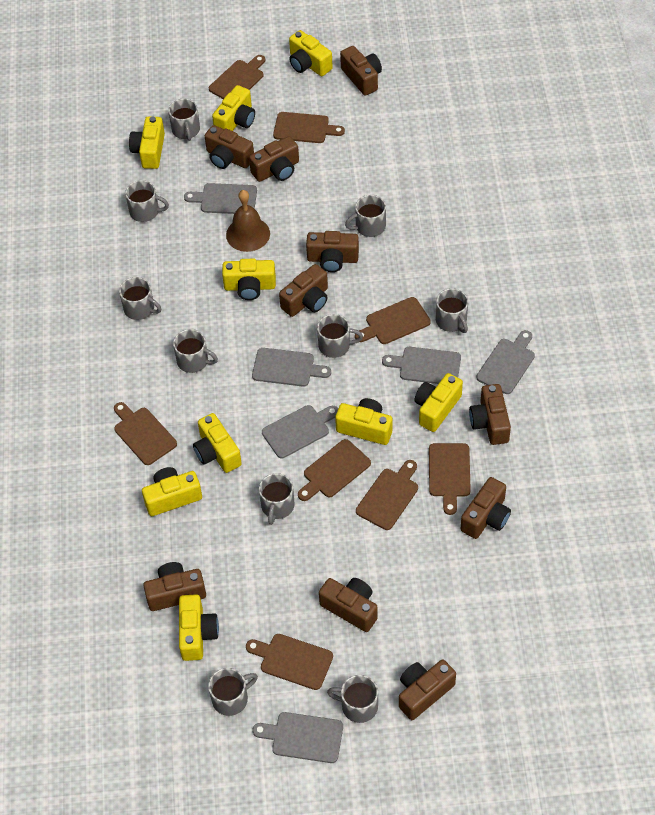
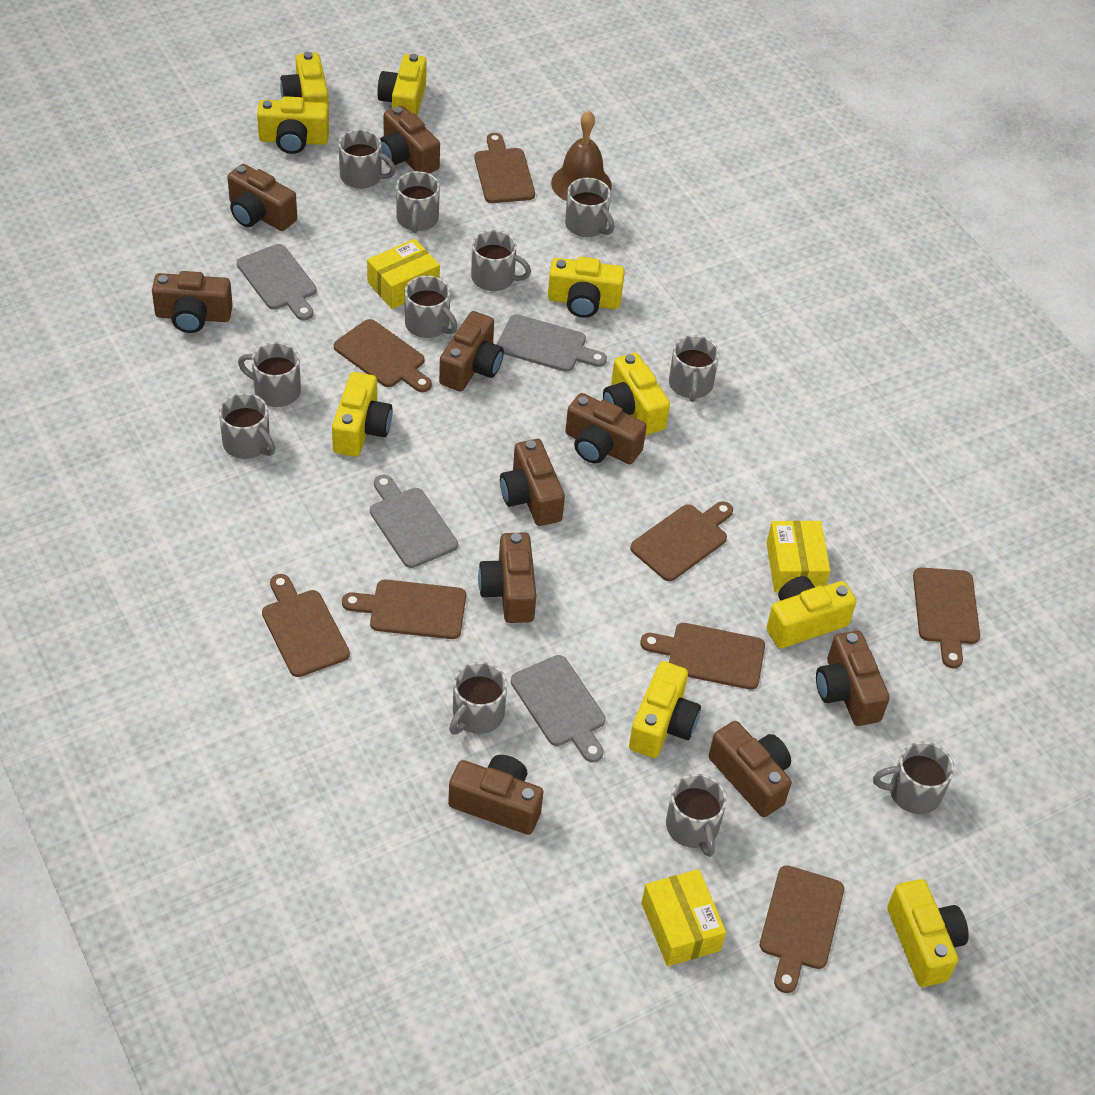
grey cutting board: [184,183,257,214] [252,348,331,387] [253,712,343,763] [262,405,338,458] [382,347,461,384] [476,330,535,394] = 6 -> [237,244,317,320] [370,475,458,568] [497,314,607,372] [511,655,606,763] = 4
grey mug: [119,277,161,320] [125,180,169,222] [168,99,200,141] [173,329,218,373] [208,668,258,716] [259,473,295,525] [317,314,363,358] [327,675,378,723] [345,195,386,237] [436,288,468,333] = 10 -> [219,393,275,459] [238,342,301,407] [338,129,396,189] [396,171,440,233] [405,275,458,338] [449,662,507,734] [471,230,531,291] [565,178,614,237] [666,774,727,857] [669,335,720,402] [873,741,954,814] = 11
yellow box: none = 0 -> [367,239,440,309] [641,869,726,966] [766,520,830,593] = 3

